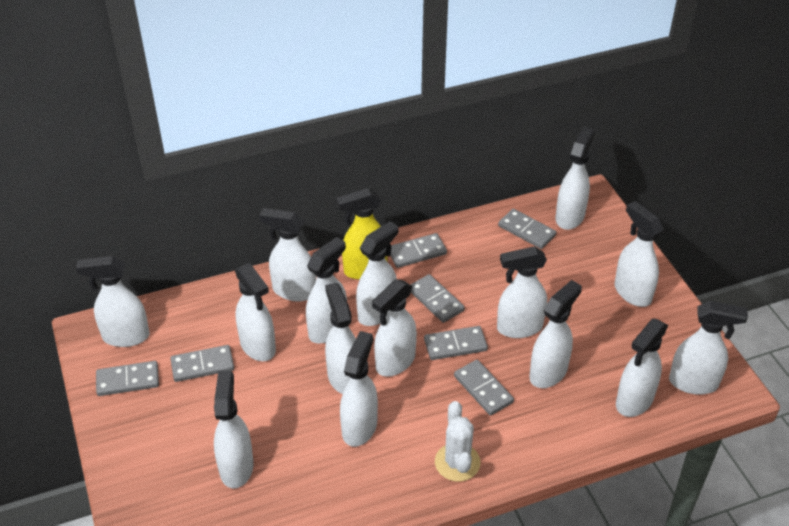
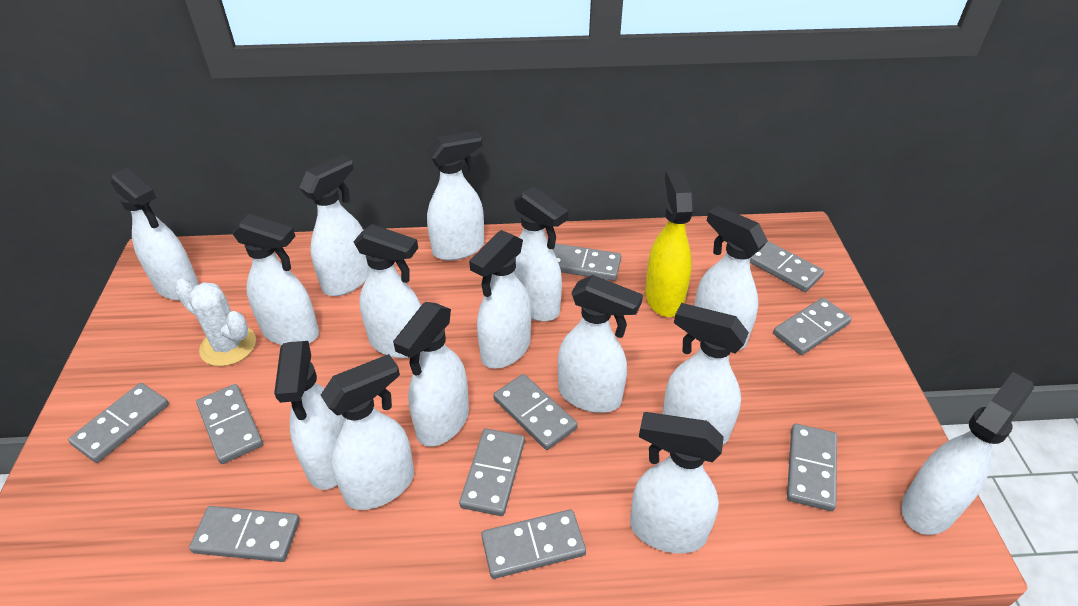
grey domino: [96,361,159,396] [170,345,234,382] [390,233,447,268] [410,274,465,323] [424,326,488,360] [454,360,514,416] [498,209,556,249] = 7 -> [68,383,169,463] [189,506,300,562] [196,384,263,464] [459,429,525,516] [481,509,586,579] [493,374,578,450] [553,244,621,281] [750,241,824,292] [773,298,852,355] [787,424,837,511] = 10

